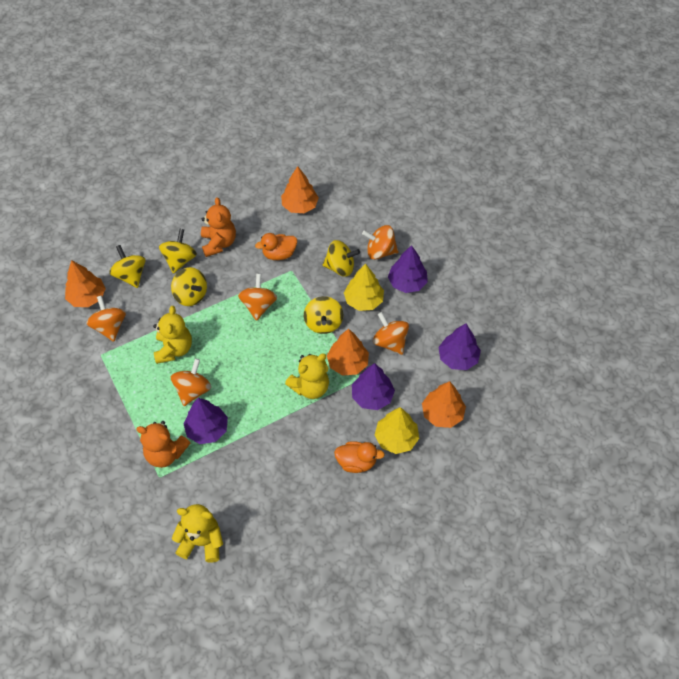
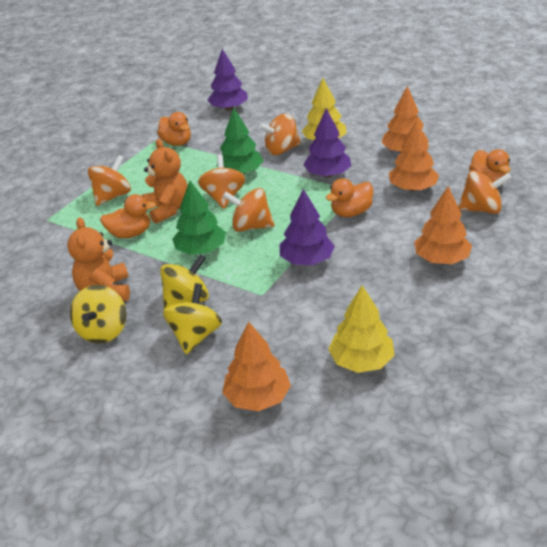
green tree: none = 0 -> [172,181,226,255] [217,108,263,175] = 2
orange duck: [255,233,297,260] [334,441,385,473] = 2 -> [100,194,156,238] [157,112,191,146] [326,178,373,217] [469,149,511,184] = 4
purple tree: [183,398,228,444] [352,363,395,410] [388,245,428,293] [438,323,481,370] = 4 -> [207,49,248,111] [279,189,335,265] [303,108,351,178] = 3
yellow spinning top: [109,245,145,288] [159,229,197,274] [171,267,207,306] [304,296,343,334] [323,240,360,276] = 5 -> [70,285,126,343] [160,254,209,310] [163,283,222,354] = 3
yellow teddy bear: [153,306,192,364] [172,504,223,563] [285,354,329,399] = 3 -> none = 0

